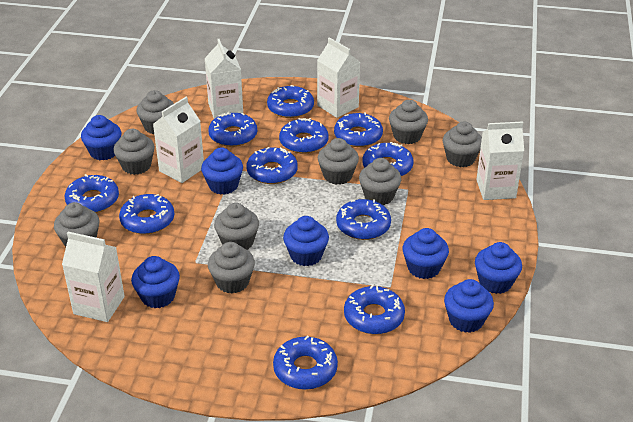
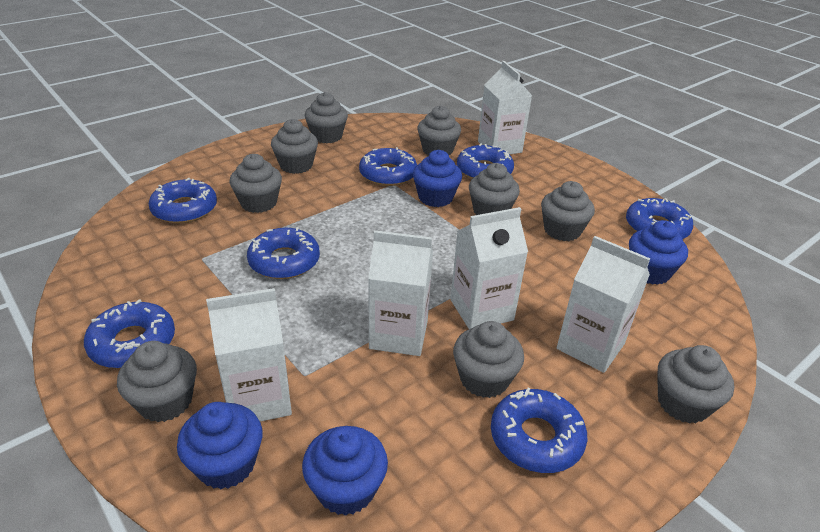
blue cupcake: [81,115,121,160] [131,256,180,308] [201,147,243,195] [283,216,329,266] [403,228,449,279] [444,279,494,333] [475,242,522,294] = 7 -> [177,402,263,489] [302,426,388,516] [413,150,462,207] [629,220,688,285] = 4
blue donut: [65,174,119,213] [119,194,174,234] [208,112,257,147] [246,147,298,184] [267,85,314,118] [273,335,338,390] [279,118,328,153] [334,112,383,147] [336,199,391,240] [344,285,405,334] [362,142,414,176] = 11 -> [84,299,175,368] [149,178,217,223] [247,227,320,279] [359,147,417,186] [457,143,514,179] [491,388,587,473] [626,198,693,239] = 7

